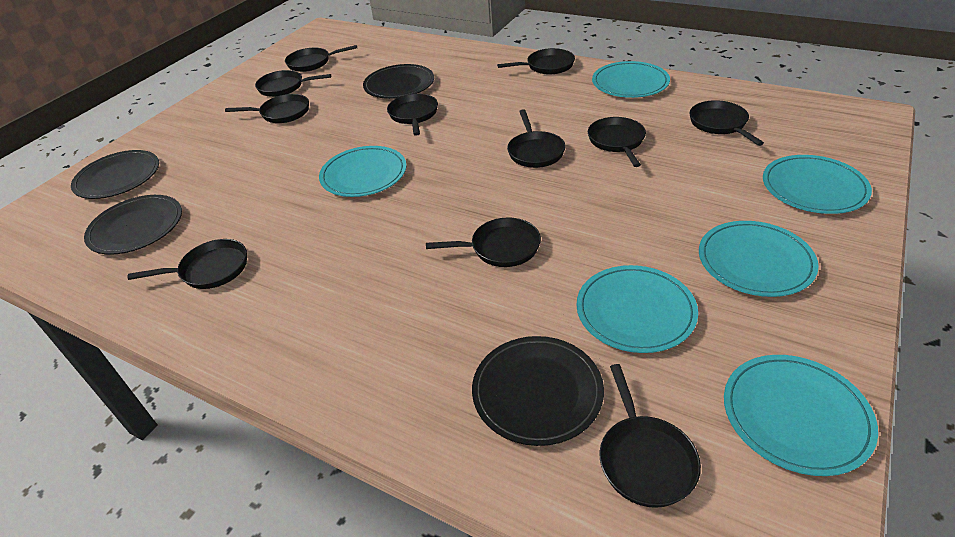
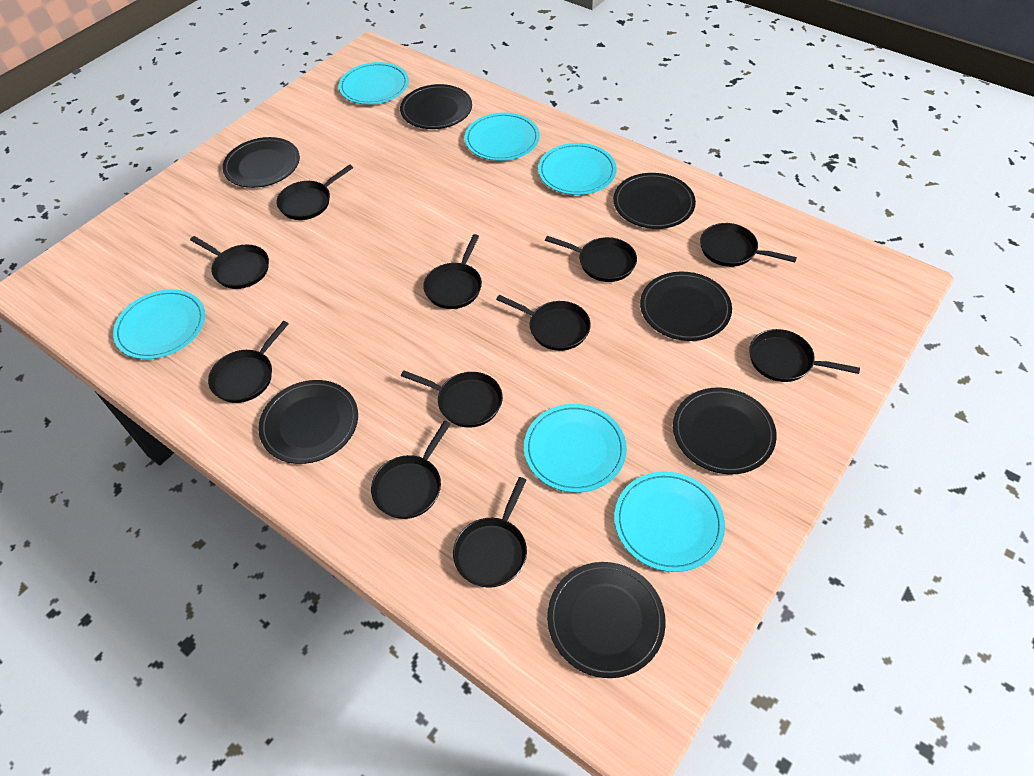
black plate: [71,150,159,199] [84,195,182,255] [363,64,434,99] [472,336,604,446] = 4 -> [222,137,300,188] [258,380,358,464] [400,84,472,129] [547,562,666,678] [613,173,696,229] [640,272,732,341] [673,388,777,474] = 7

